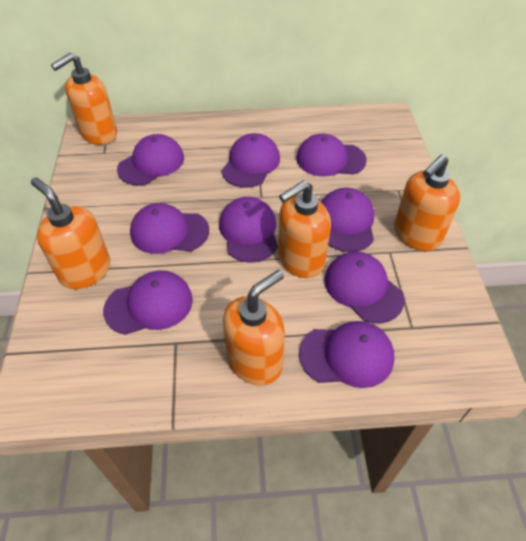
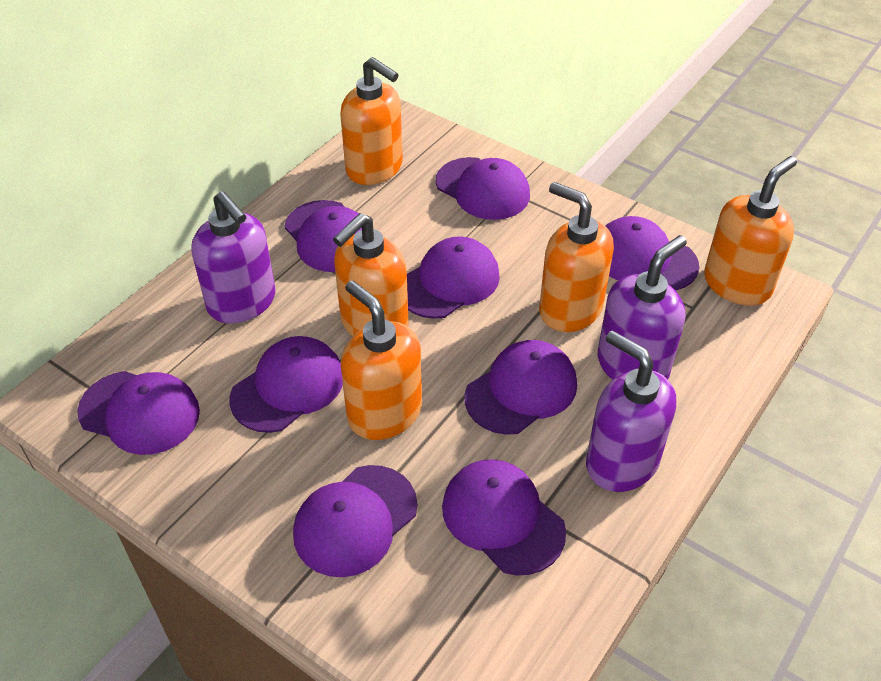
purple soap dispenser: none = 0 -> [191,191,276,323] [586,330,676,492] [597,235,687,380] = 3

